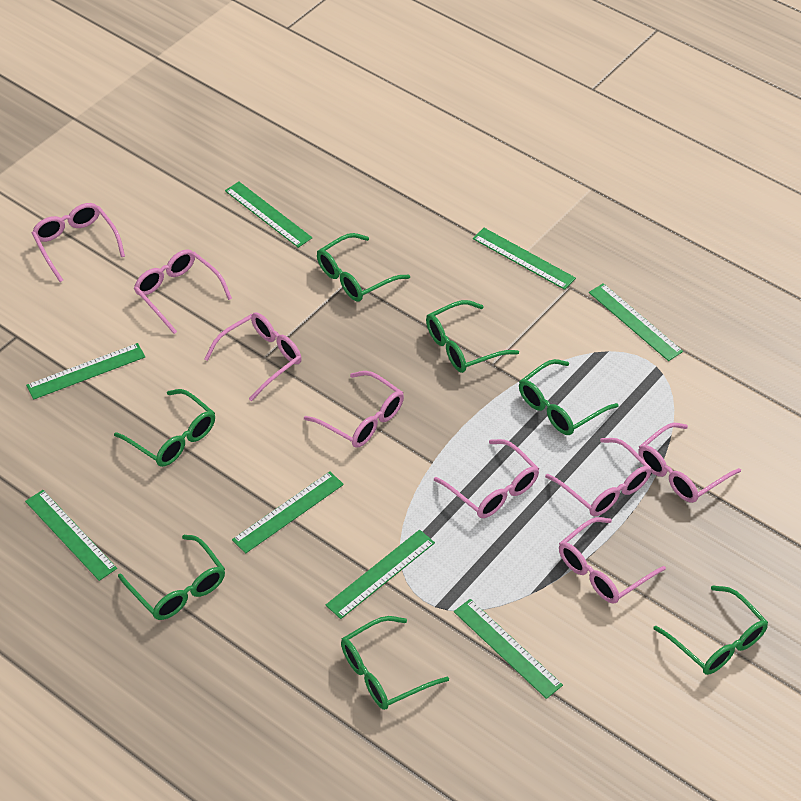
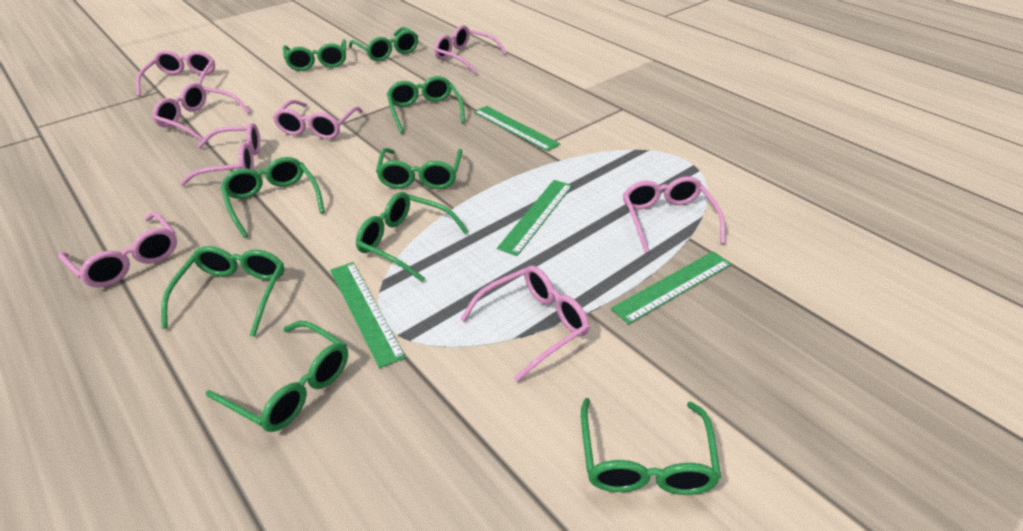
green glasses: [114,389,215,467] [118,535,225,620] [317,233,410,302] [341,616,449,710] [426,300,519,373] [519,359,619,435] [653,585,768,675] = 7 -> [161,246,284,337] [206,321,348,432] [221,157,325,238] [283,39,346,71] [349,27,418,61] [356,192,469,282] [376,148,462,189] [387,76,465,134] [581,398,721,495] = 9
green ruler: [25,490,117,581] [26,343,145,400] [225,182,312,248] [232,471,344,554] [326,530,435,619] [454,599,563,699] [473,228,576,290] [589,283,683,361] = 8 -> [330,262,406,368] [474,106,560,151] [497,180,572,256] [611,251,731,324] = 4

